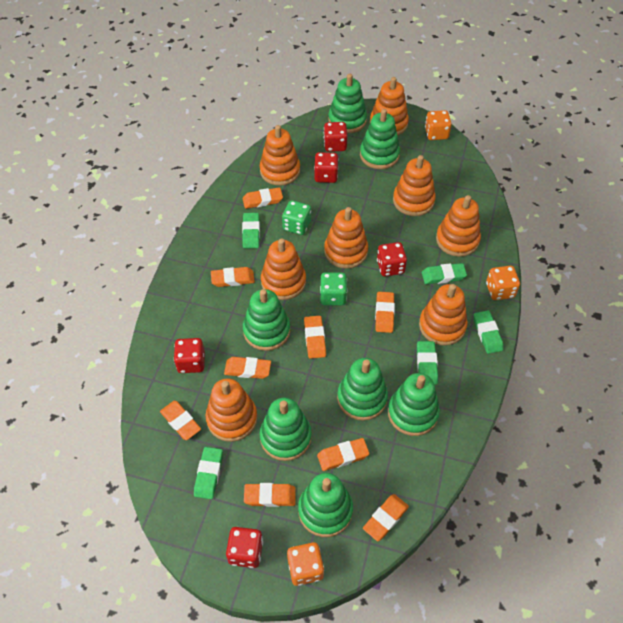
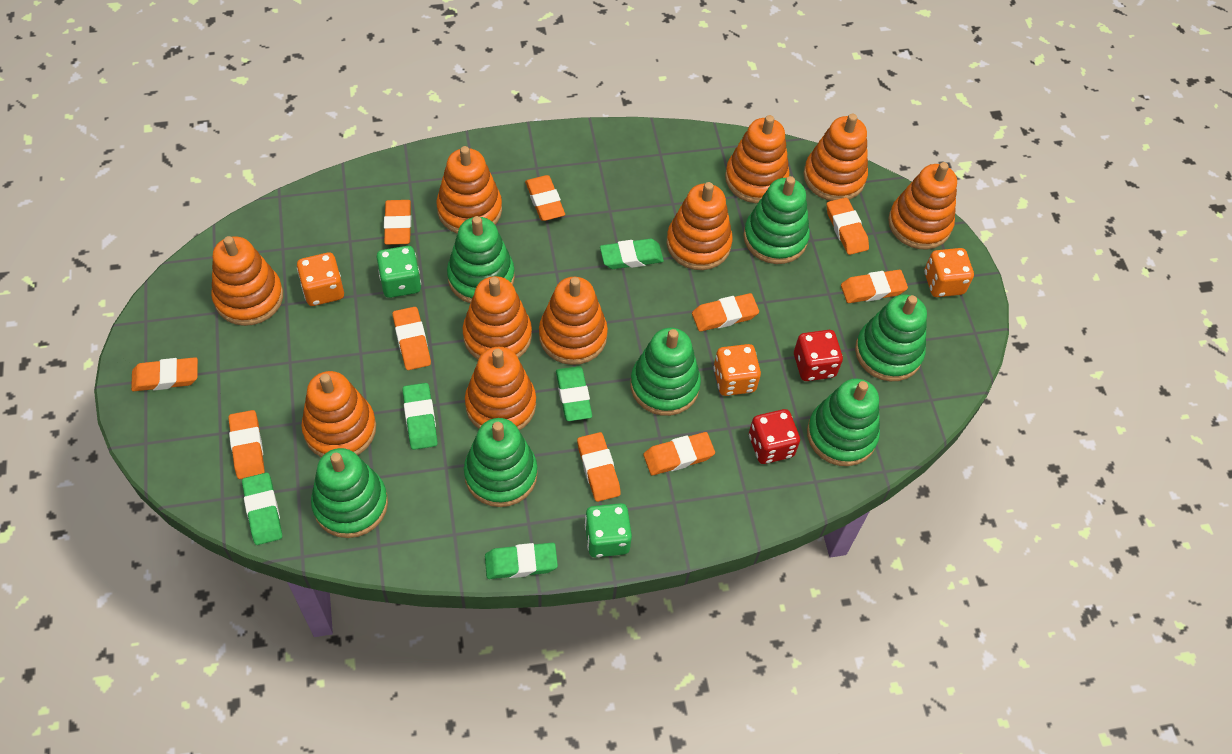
orange eraser: [160,401,201,440] [211,267,255,287] [224,357,271,379] [243,187,283,209] [244,483,296,507] [304,316,326,359] [317,438,369,471] [363,494,409,541] [375,292,395,333] = 9 -> [131,357,198,391] [228,410,265,479] [384,200,411,245] [393,307,431,370] [525,175,565,221] [577,432,621,502] [643,432,715,475] [692,293,759,332] [827,197,869,255] [841,270,908,303] = 10
orange stacking toy: [206,378,257,442] [260,125,300,186] [261,238,306,300] [324,207,368,269] [370,77,409,135] [393,155,436,216] [419,284,468,346] [436,195,481,257] = 8 -> [211,236,283,326] [301,371,376,457] [436,146,502,234] [463,276,532,360] [465,347,536,430] [539,277,608,365] [667,182,733,270] [725,115,789,203] [804,114,868,201] [888,162,957,249] = 10
red dice: [174,338,205,373] [226,527,263,568] [314,152,339,183] [324,122,348,152] [377,242,407,276] = 5 -> [749,409,800,464] [794,330,843,381] = 2

